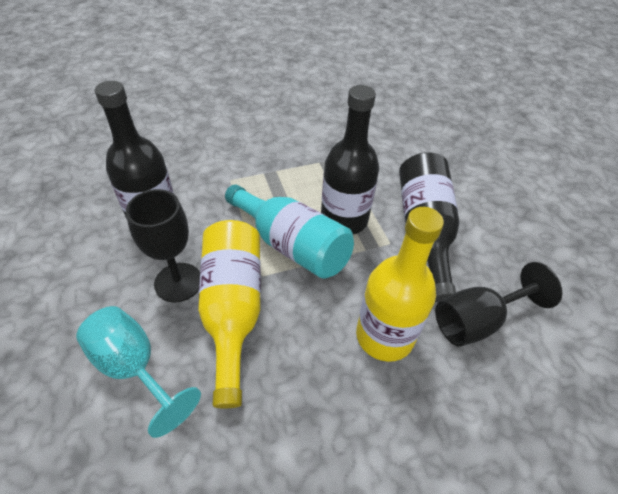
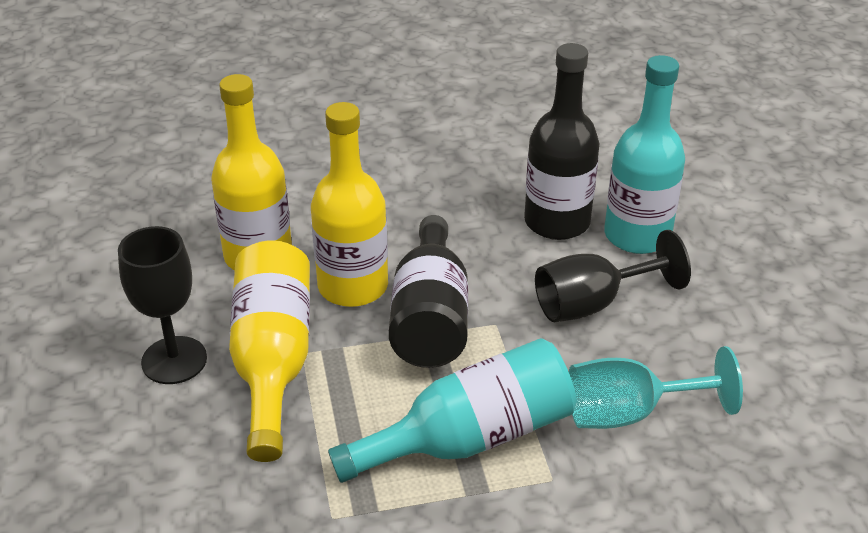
black bottle: [95,81,174,219] [321,85,379,234] [399,152,460,302] = 3 -> [389,215,468,368] [524,43,599,240] = 2
turquoise bottle: [225,185,354,279] = 1 -> [328,338,577,483] [604,55,685,254] = 2
yellow bottle: [198,220,261,409] [356,207,444,362] = 2 -> [211,74,292,270] [229,240,310,462] [311,102,388,307] = 3

